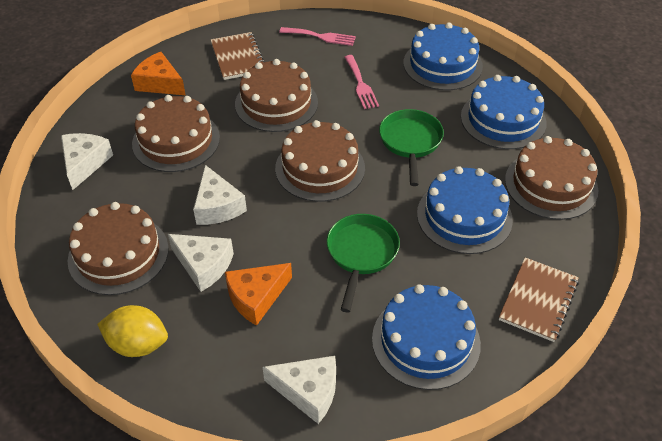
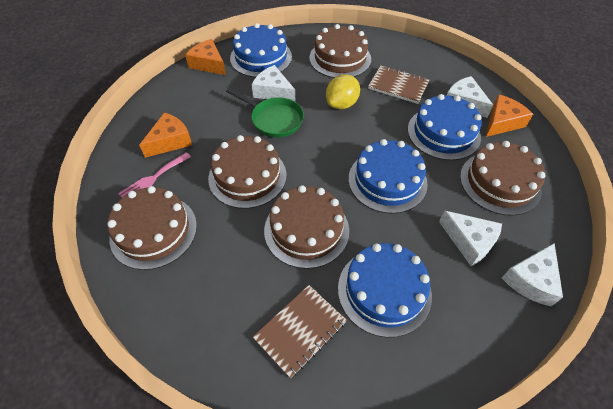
green pan: [327,214,400,313] [379,109,444,186] = 2 -> [226,88,304,138] = 1
orange cheese: [131,52,186,95] [225,263,292,326] = 2 -> [139,112,192,158] [185,39,226,75] [486,94,533,137] = 3
pink fork: [279,27,356,46] [345,55,379,109] = 2 -> [118,152,191,198] = 1

